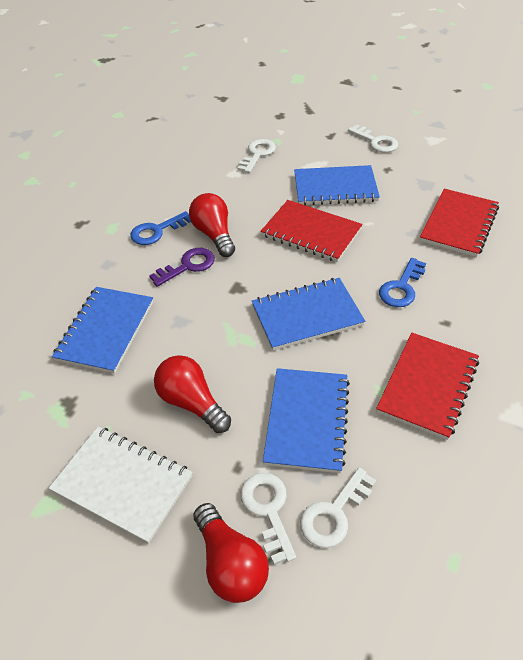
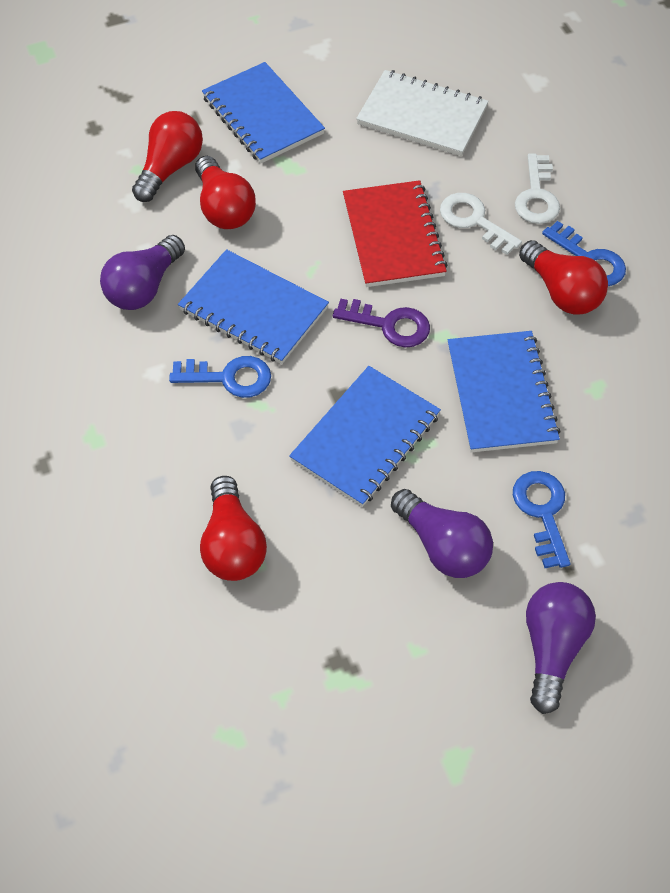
blue key: [131,211,191,245] [379,258,426,307] = 2 -> [169,356,271,398] [513,471,570,568] [542,221,626,286] = 3
purple light bulb: none = 0 -> [100,235,185,310] [391,489,493,578] [526,582,596,714] = 3
red light bulb: [154,355,231,433] [189,193,235,257] [193,503,269,603] = 3 -> [132,111,203,202] [195,156,256,229] [200,476,267,581] [519,240,608,315] = 4
red notebook: [261,200,363,262] [376,333,479,440] [420,189,499,257] = 3 -> [343,180,448,287] = 1
white key: [238,139,276,173] [241,473,296,565] [300,467,376,548] [348,124,398,152] = 4 -> [440,193,522,255] [515,153,560,224] = 2

